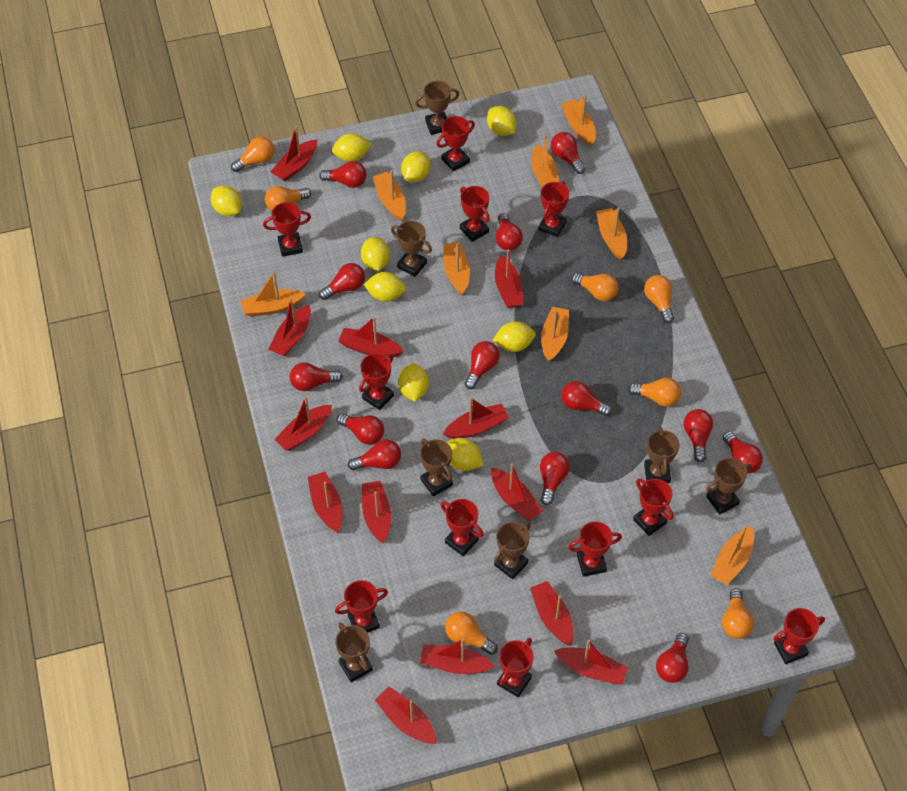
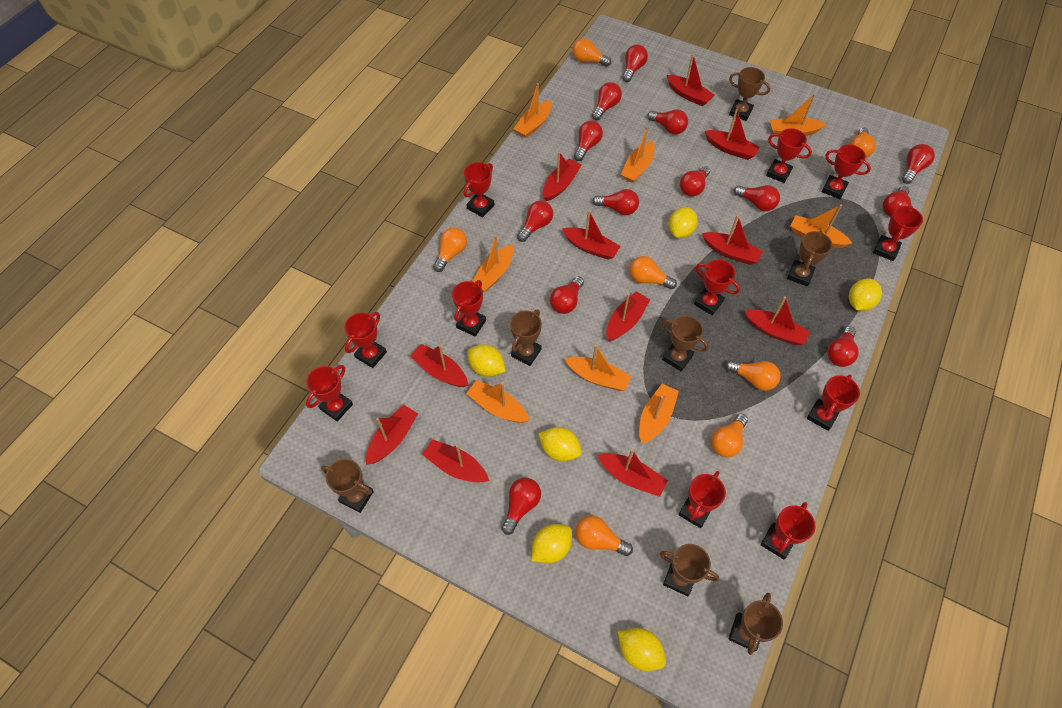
red boat: [269,298,311,356] [271,126,317,181] [274,396,332,451] [308,472,342,533] [338,317,403,358] [362,481,391,543] [375,687,436,744] [419,638,495,674] [443,397,509,439] [491,464,543,521] [495,249,523,308] [530,581,574,646] [554,640,628,685] = 13 -> [366,405,418,465] [410,344,468,387] [422,439,489,482] [543,152,582,201] [562,210,620,260] [597,449,668,497] [606,291,650,341] [667,54,715,106] [702,215,763,265] [705,109,760,160] [744,296,810,345] = 11
yellow lemon: [211,186,242,216] [332,133,372,162] [361,237,390,271] [363,272,406,302] [398,363,429,402] [401,151,430,182] [446,438,483,471] [487,106,516,136] [493,321,536,352] = 9 -> [467,344,506,377] [531,524,572,563] [538,427,582,462] [618,628,666,671] [669,207,698,238] [849,278,882,311] = 6

